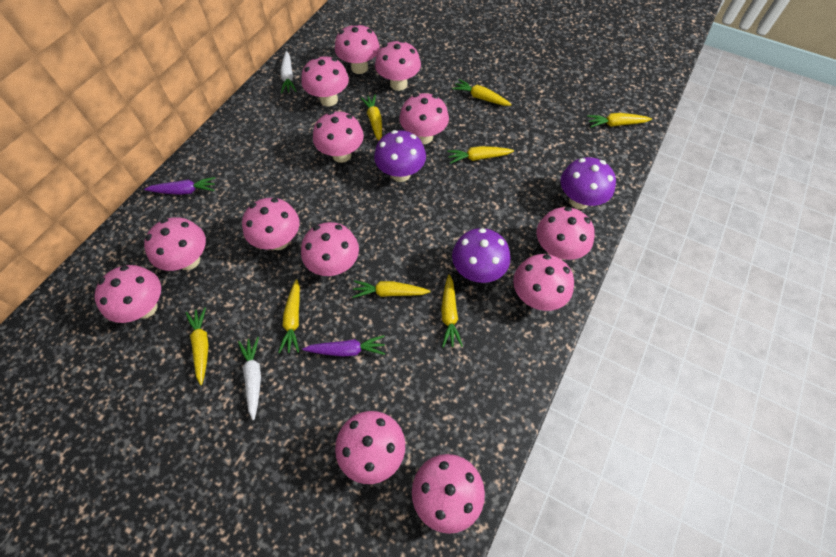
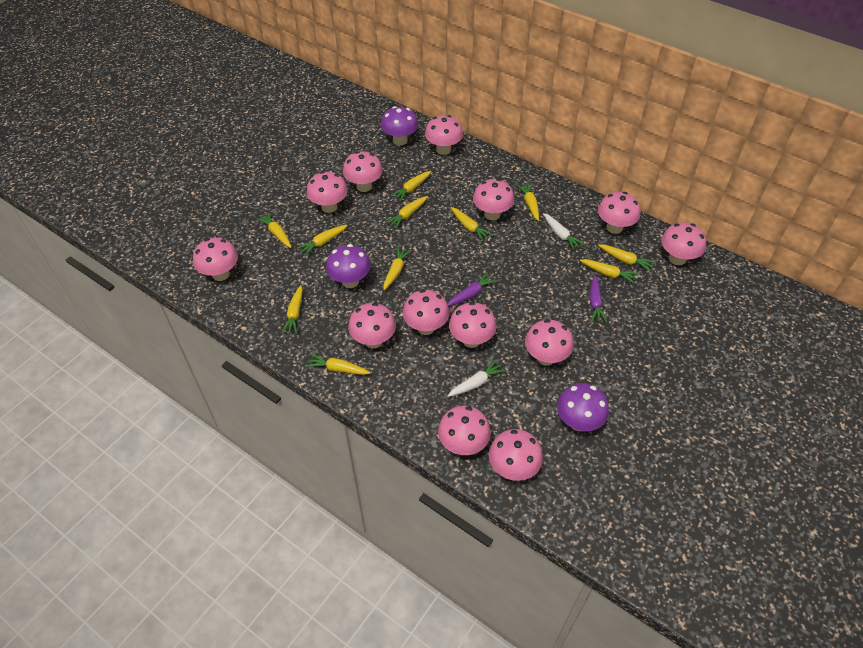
yellow carrot: [186,307,209,385] [278,279,300,353] [353,280,430,298] [360,95,382,141] [441,274,463,348] [447,146,514,164] [452,79,512,106] [587,113,652,127] = 8 -> [256,212,292,248] [281,285,303,334] [297,225,348,256] [306,354,371,375] [383,246,411,290] [386,196,428,229] [390,171,431,202] [451,207,493,241] [517,183,539,221] [580,259,639,284] [598,244,655,272] = 11

